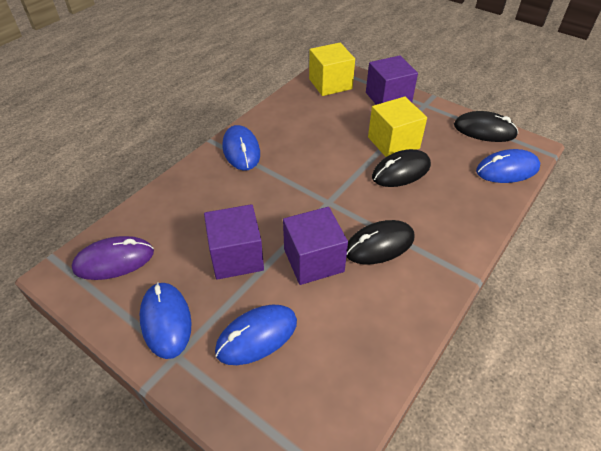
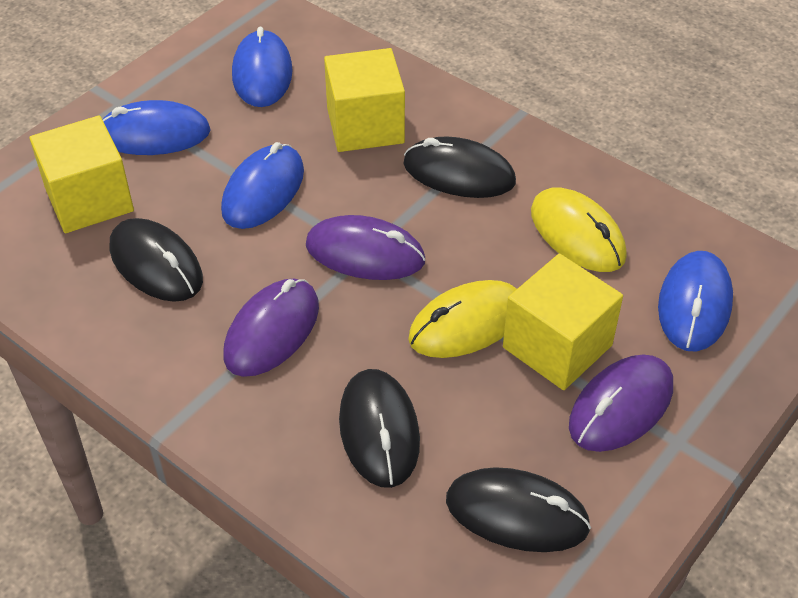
black mouse: [346,220,415,265] [372,149,431,187] [454,111,518,142] = 3 -> [110,218,203,302] [339,369,420,488] [403,136,516,198] [446,467,591,552] = 4
purple cube: [204,204,264,280] [283,207,348,285] [366,55,418,105] = 3 -> none = 0
purple mouse: [71,236,154,280] = 1 -> [223,279,319,377] [306,215,426,280] [569,355,673,452] = 3
yellow cube: [309,43,355,96] [368,97,427,157] = 2 -> [29,115,134,233] [324,48,405,152] [503,254,623,390] = 3
yellow mouse: none = 0 -> [408,280,516,358] [531,188,627,272] = 2

